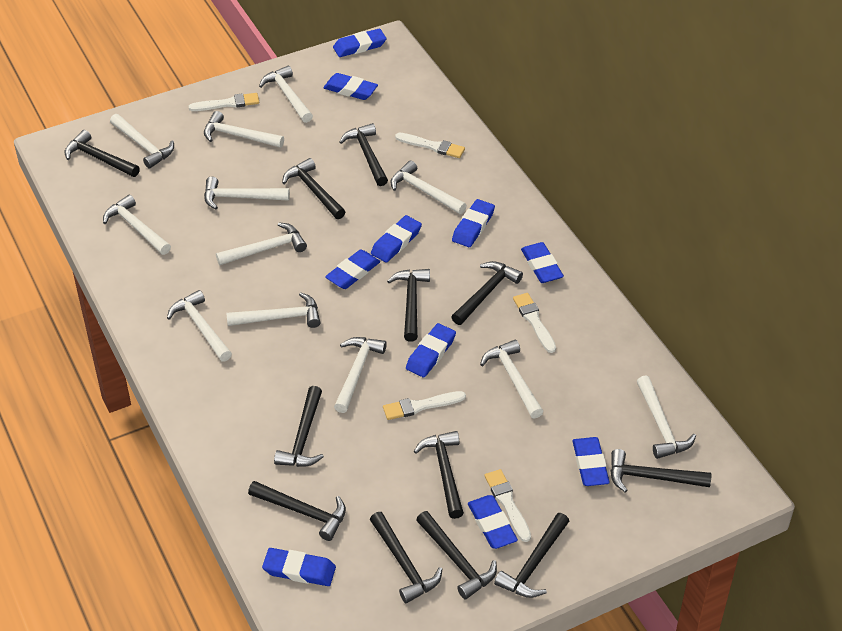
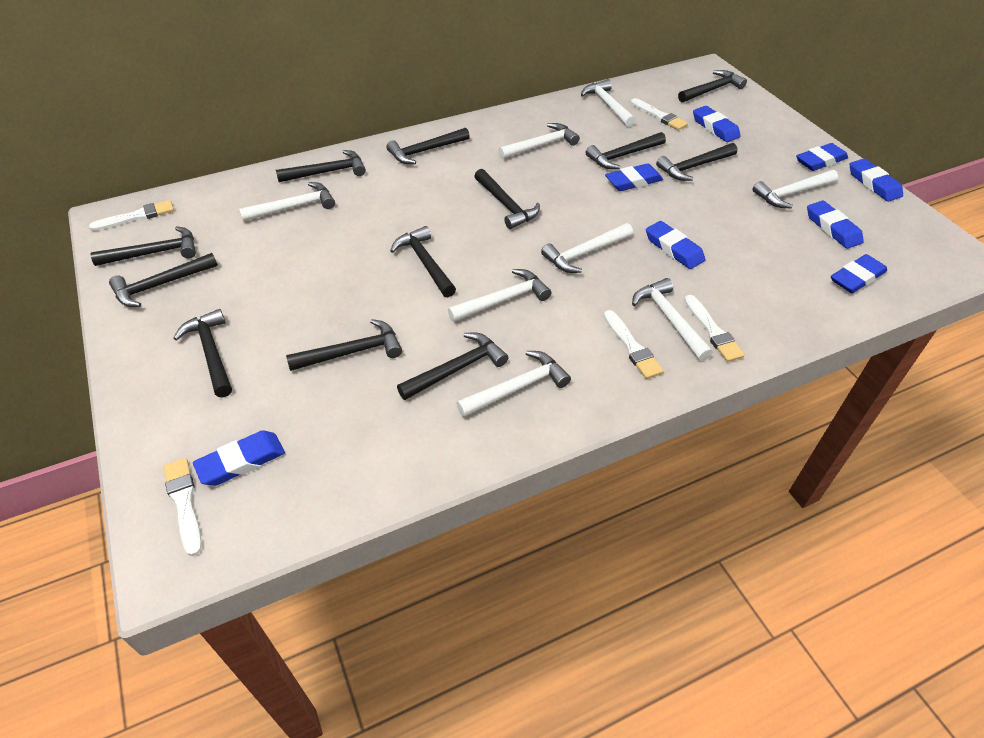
blue eraser: [262,548,336,586] [323,73,378,100] [325,249,380,289] [333,29,387,57] [371,215,422,263] [406,323,456,377] [452,199,495,247] [468,495,518,549] [521,242,564,283] [572,437,610,486] = 10 -> [193,431,285,486] [605,163,663,191] [646,221,705,269] [693,106,741,142] [796,143,848,171] [807,200,864,249] [831,254,887,293] [850,159,903,202] = 8
white hammer: [103,195,171,255] [110,114,174,169] [167,290,232,362] [204,111,284,148] [204,177,290,209] [216,223,307,265] [226,292,320,328] [259,66,313,123] [334,337,387,413] [390,160,467,214] [480,340,544,419] [637,375,696,459] = 12 -> [239,182,335,222] [448,269,551,322] [456,351,571,417] [498,123,580,159] [541,223,633,273] [581,79,636,127] [632,278,713,361] [752,170,838,209] = 8

